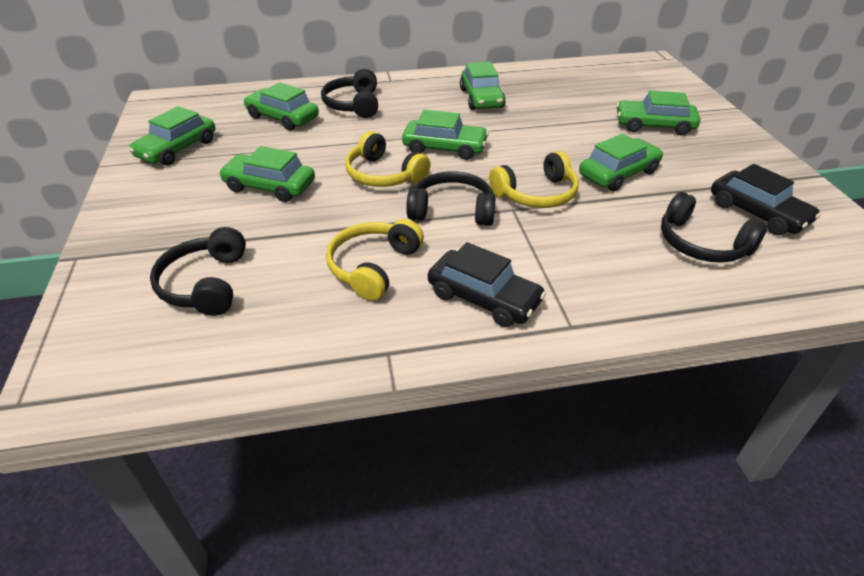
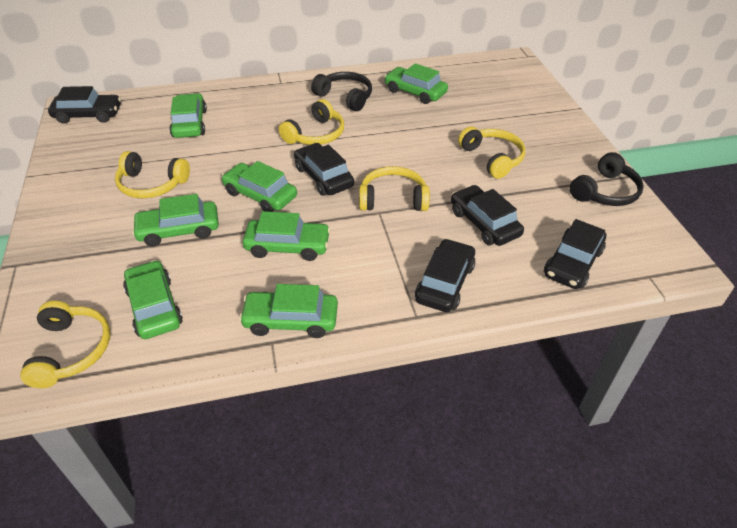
black car: [428,242,546,327] [711,164,821,235] = 2 -> [48,86,121,124] [294,143,354,196] [415,239,476,312] [451,185,524,246] [544,219,606,289] = 5
black headphones: [150,227,246,316] [321,69,378,118] [406,172,496,226] [661,192,767,263] = 4 -> [311,72,372,111] [570,152,644,206] = 2
yellow headphones: [326,219,424,301] [345,131,431,187] [489,151,579,208] = 3 -> [20,301,110,388] [115,151,190,198] [279,99,344,145] [359,166,430,211] [458,127,525,179] = 5

